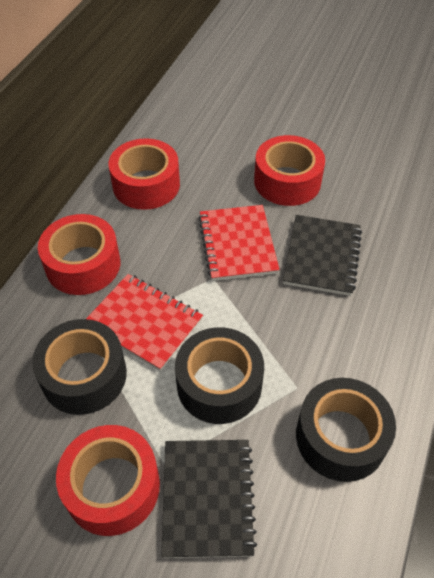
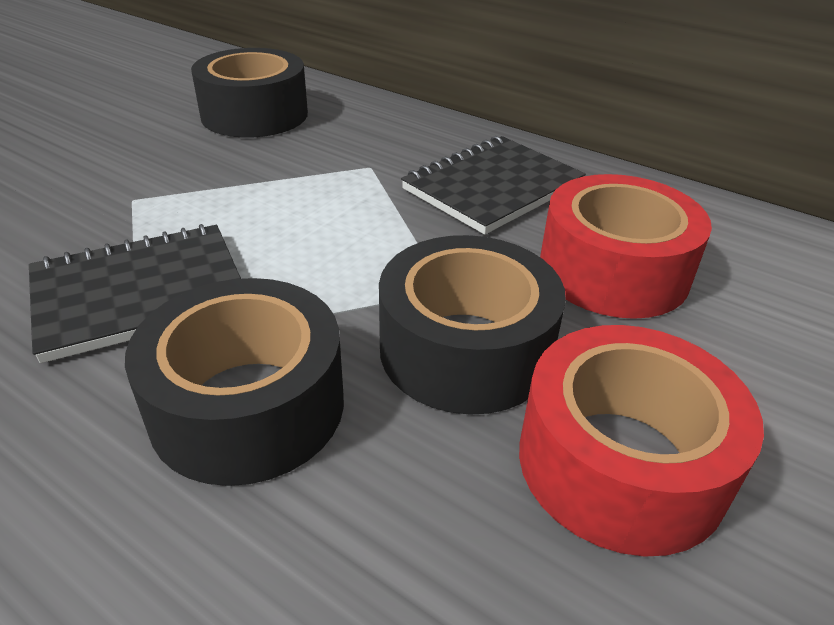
red notebook: [86,274,203,371] [198,205,280,281] = 2 -> none = 0
red tape: [38,214,120,295] [56,425,160,536] [109,138,180,210] [254,135,325,206] = 4 -> [519,325,764,557] [540,174,712,319] = 2

